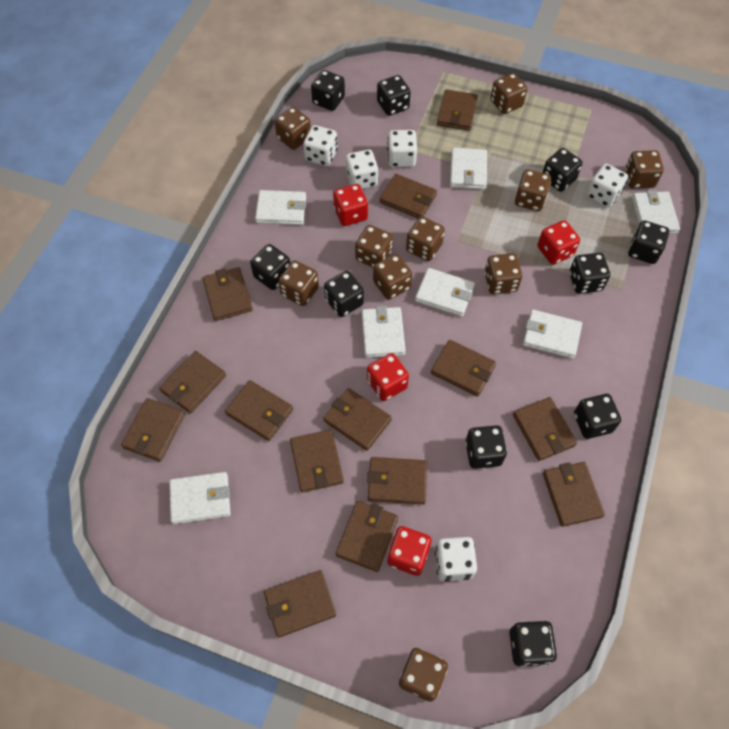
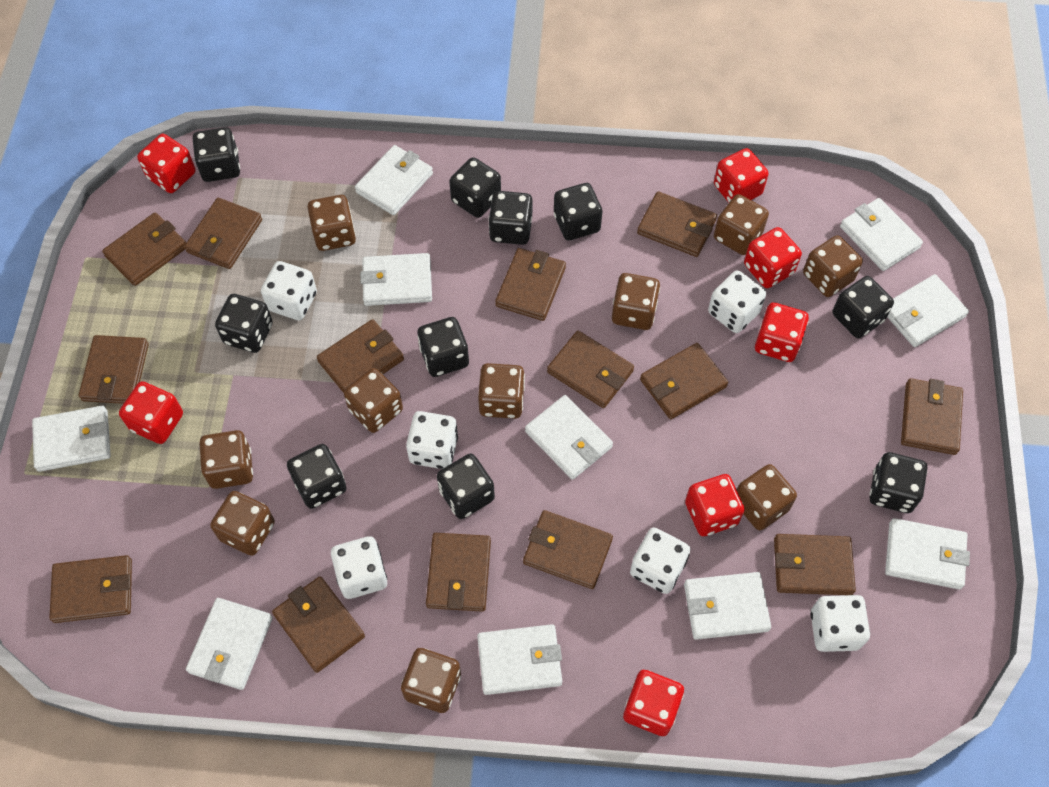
red dice: [333,184,368,226] [367,353,409,401] [387,526,432,576] [538,220,580,265] = 4 -> [119,381,183,444] [137,134,196,193] [623,670,684,736] [685,474,745,536] [714,148,768,203] [744,227,802,288] [755,302,809,362] = 7
white dice: [303,125,338,166] [346,150,378,189] [387,130,417,167] [435,537,477,581] [587,164,628,207] = 5 -> [261,261,317,320] [331,536,387,599] [406,411,458,469] [630,528,690,594] [708,270,766,333] [811,595,870,652] = 6
white wallet: [169,472,231,524] [255,190,306,225] [361,305,406,358] [415,268,475,317] [450,148,487,189] [523,310,582,359] [632,190,680,234] = 7 -> [32,406,111,472] [186,598,273,690] [355,145,433,215] [360,253,432,306] [477,624,562,695] [525,395,613,480] [684,572,771,640] [840,198,923,271] [885,518,970,589] [887,274,969,347] = 10

